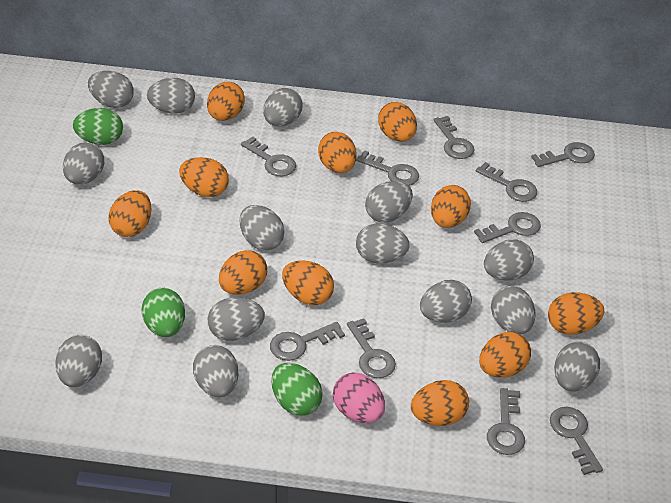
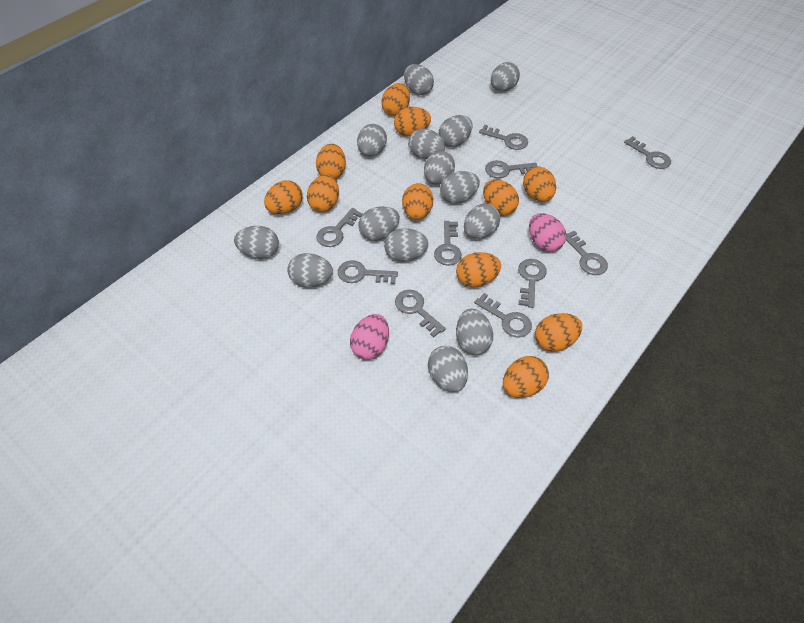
green egg: [73,108,123,145] [141,288,185,337] [271,363,323,416] = 3 -> none = 0
pink egg: [333,373,385,423] = 1 -> [350,314,389,360] [529,213,567,252] = 2

